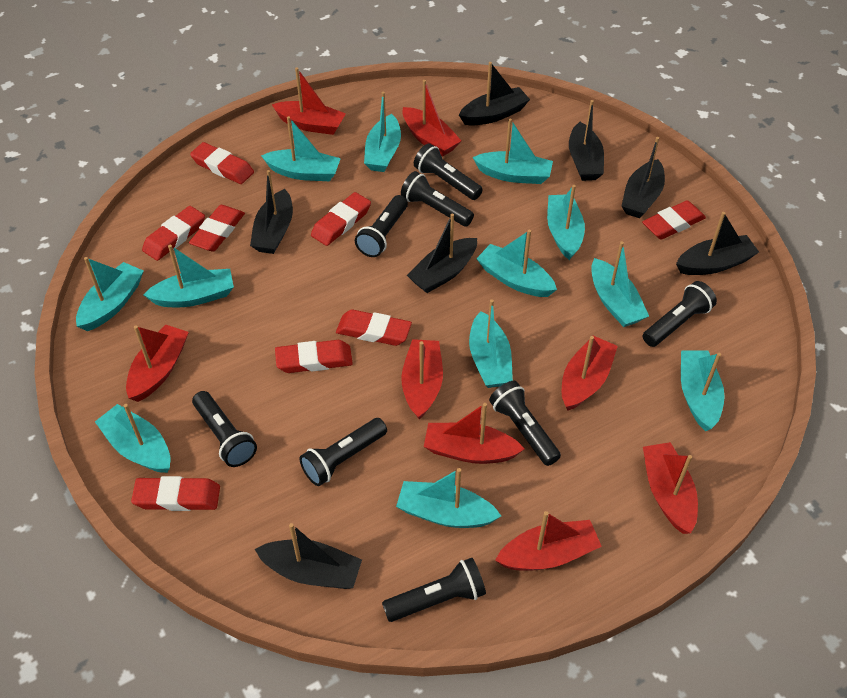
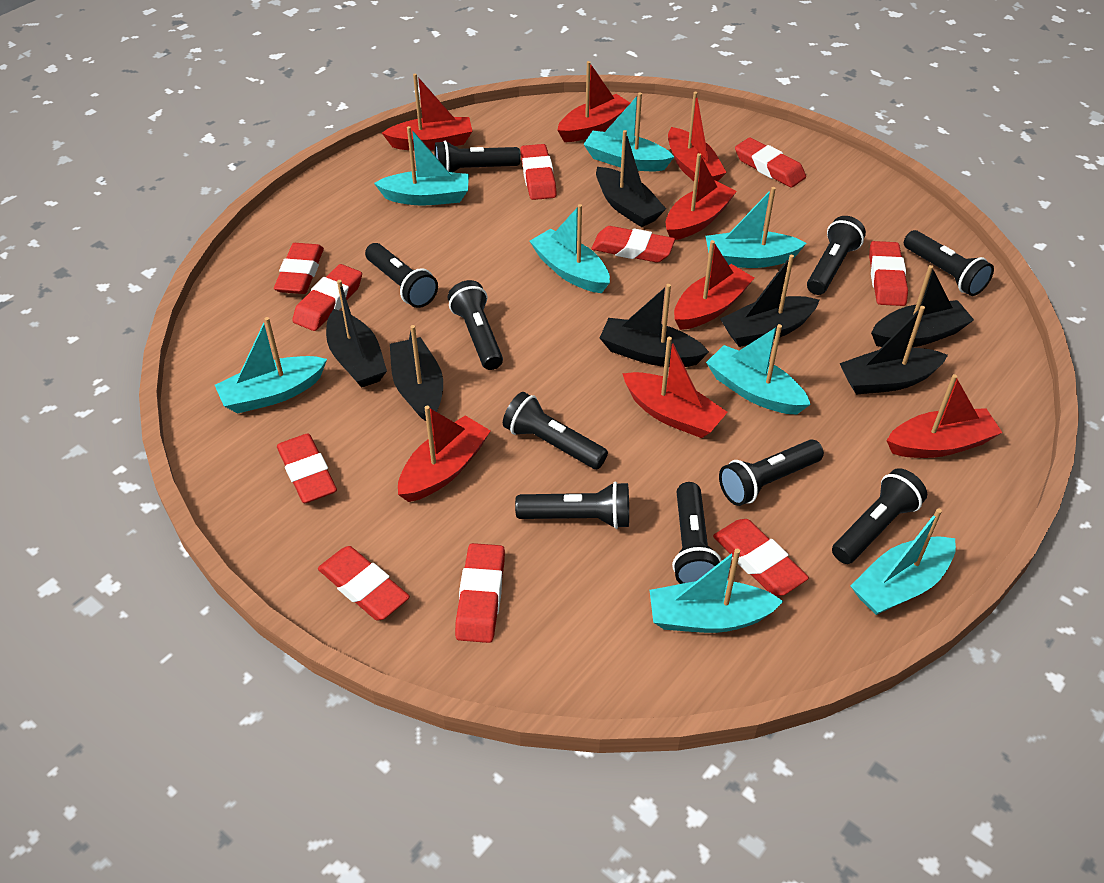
black flashlight: [192,391,257,467] [299,418,387,486] [355,195,408,257] [382,558,486,622] [401,171,474,226] [414,143,483,200] [489,381,561,466] [643,281,717,347] = 8 -> [365,243,438,308] [435,141,521,172] [447,280,503,370] [503,392,608,469] [515,482,629,529] [672,482,722,584] [719,439,824,506] [807,216,866,295] [832,468,927,564] [904,230,994,296] = 10
red eraser: [131,476,220,511] [142,206,205,261] [189,205,245,251] [190,142,254,184] [275,340,353,373] [311,192,371,246] [336,309,412,346] [642,200,706,240] = 8 -> [274,243,324,294] [277,433,337,503] [292,264,362,331] [318,546,410,621] [455,543,505,643] [520,144,557,200] [592,226,675,263] [713,519,809,596] [735,138,806,188] [869,241,908,306] = 10
turquoise boat: [76,257,144,331] [95,404,170,473] [143,245,234,307] [261,116,341,181] [364,92,401,172] [396,468,501,528] [469,299,513,388] [473,119,553,184] [476,230,557,297] [547,185,585,260] [591,241,649,327] [681,350,725,431] = 12 -> [215,317,327,413] [374,126,469,206] [530,204,610,293] [583,92,674,171] [650,549,783,633] [706,187,807,268] [706,324,811,414] [851,508,956,615] = 8

